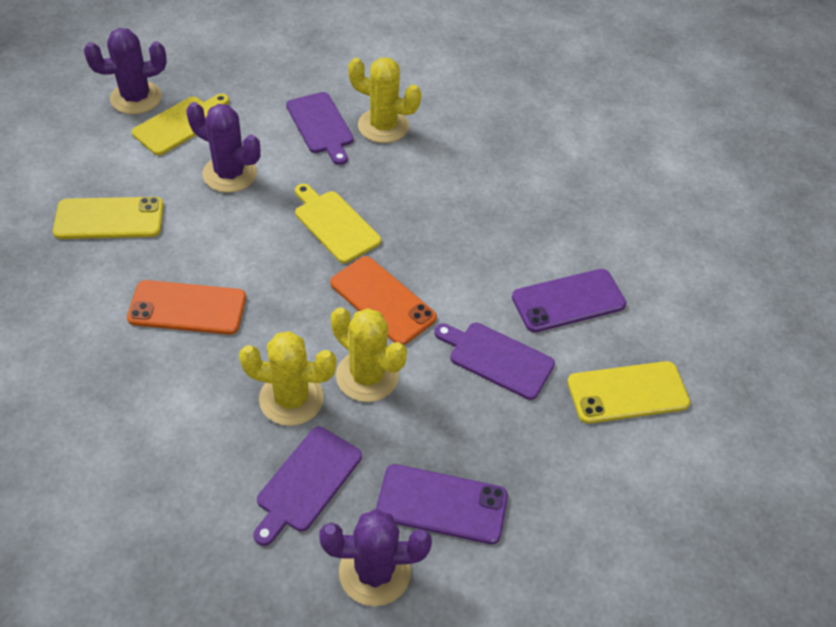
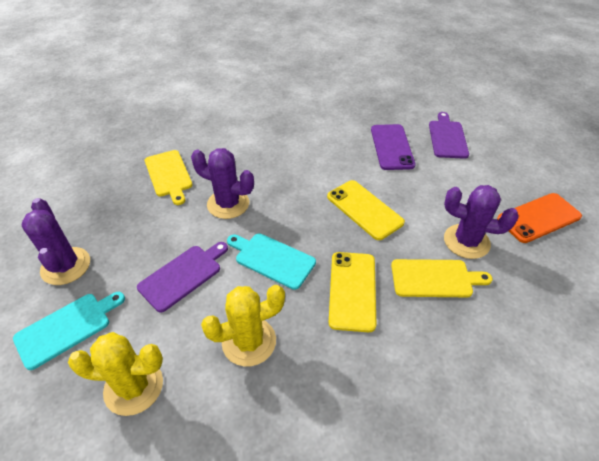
orange phone: [127,280,246,335] [330,256,437,345] = 2 -> [497,193,582,243] = 1
purple cutting board: [253,427,362,546] [286,92,354,165] [434,323,555,400] = 3 -> [137,242,228,312] [429,112,469,159] = 2
purple phone: [376,464,508,544] [512,269,626,332] = 2 -> [371,124,416,170] = 1
turquoise cutting board: none = 0 -> [13,292,125,370] [227,233,316,290] = 2
yellow cactus: [239,331,336,426] [331,307,407,402] [348,57,421,143] = 3 -> [68,332,163,416] [201,285,285,366] = 2

